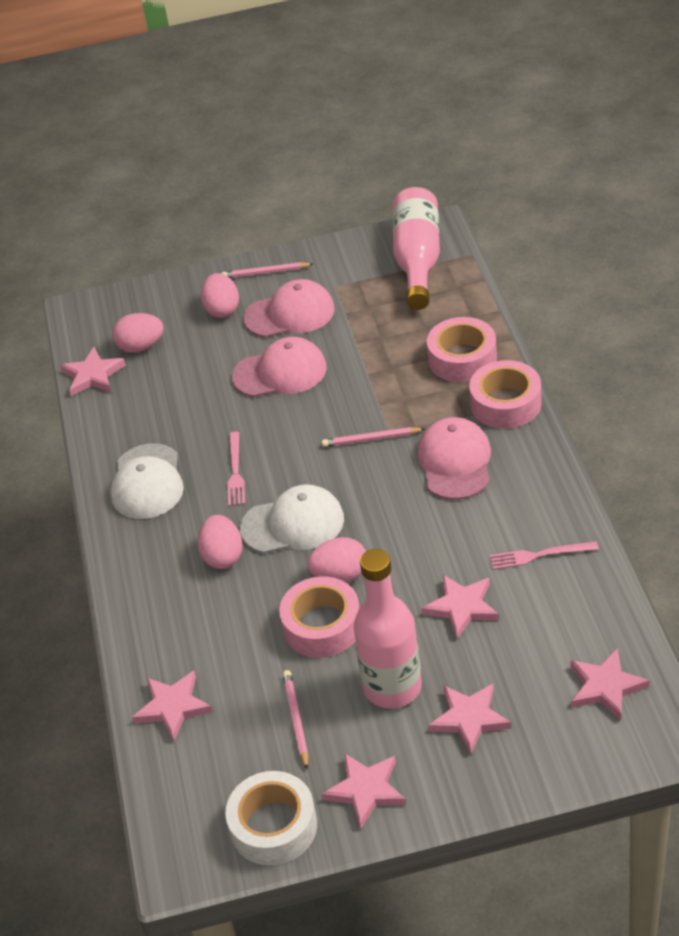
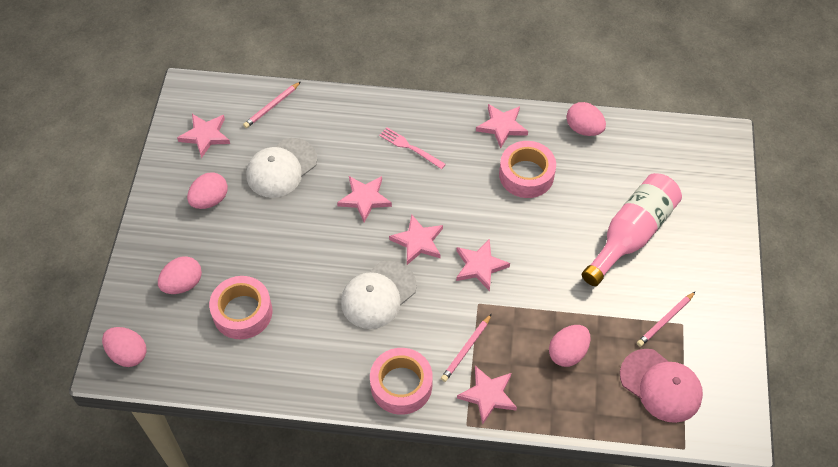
pink bottle: [353,549,422,708] [392,187,440,310] = 2 -> [582,173,682,286] = 1
pink cap: [232,337,327,397] [244,279,335,338] [417,417,491,500] = 3 -> [620,349,703,423] = 1
pink egg: [112,313,164,353] [198,515,243,569] [201,273,239,318] [308,537,366,582] = 4 -> [102,327,147,367] [158,256,202,294] [187,172,228,209] [549,325,591,367] [566,102,606,136] = 5
pink fork: [227,432,245,506] [490,541,599,570] = 2 -> [379,127,446,169] = 1
white tape: [225,771,317,865] = 1 -> none = 0

